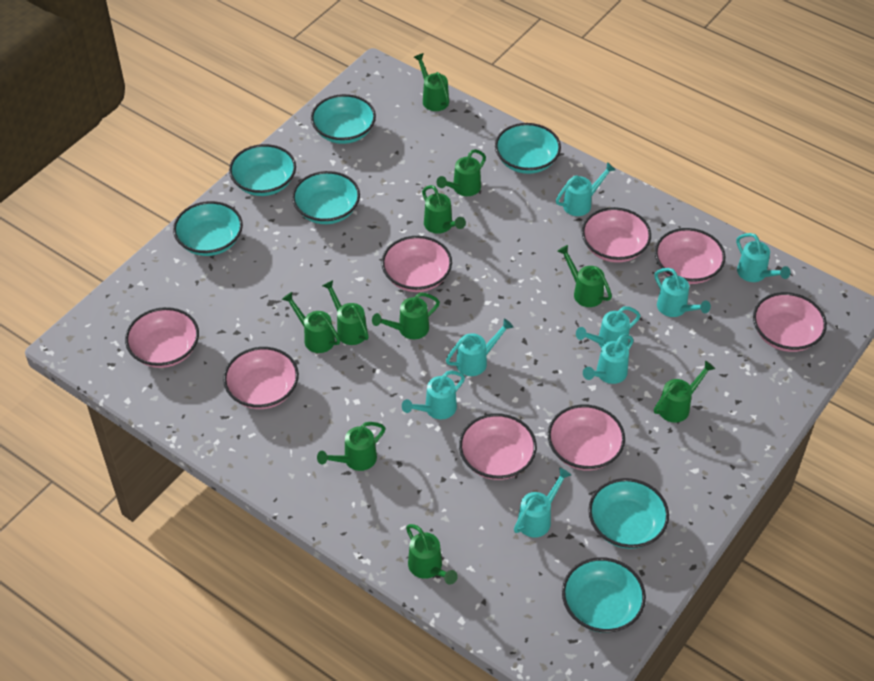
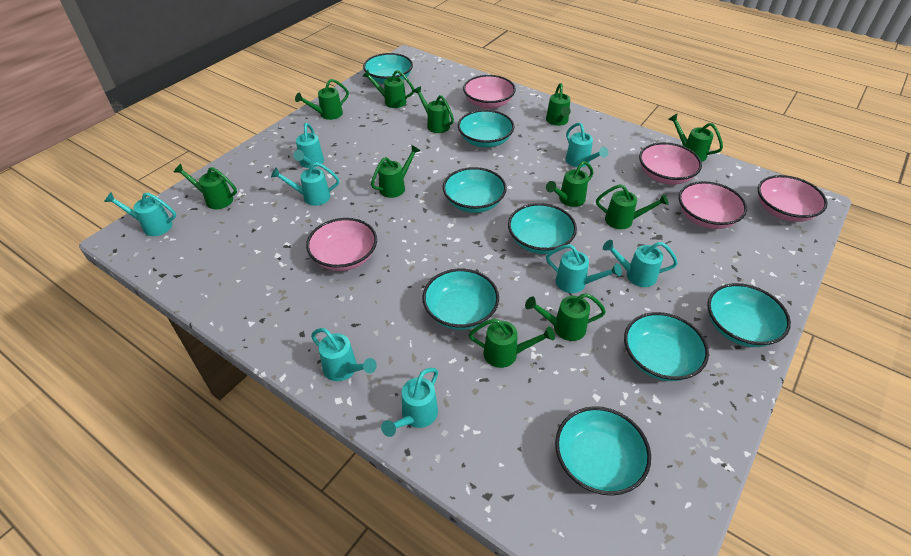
green watering can: [282,292,340,353] [317,422,385,471] [322,280,369,345] [372,293,440,339] [406,524,458,585] [414,53,449,111] [422,185,466,234] [437,149,486,196] [557,245,612,307] [654,360,716,423] = 10 -> [174,164,237,209] [295,79,349,120] [362,70,415,108] [371,145,420,198] [413,86,454,133] [469,319,555,368] [525,293,606,341] [546,83,571,126] [546,161,594,207] [596,184,668,229] [668,114,723,162] = 11
pink bowl: [125,307,199,368] [223,347,299,409] [382,236,452,292] [459,413,537,480] [548,405,625,471] [582,207,651,263] [655,228,725,284] [753,292,827,352] = 8 -> [306,218,377,271] [463,75,516,109] [639,142,702,185] [679,181,747,229] [758,175,828,222] = 5
turquoise bowl: [173,201,243,256] [229,144,296,196] [292,171,360,224] [311,94,376,144] [495,123,561,174] [562,557,646,633] [588,478,669,549] = 7 -> [363,53,413,84] [422,269,499,330] [443,167,507,213] [458,110,515,148] [508,203,577,254] [555,406,651,496] [624,312,709,381] [707,283,791,347] = 8

